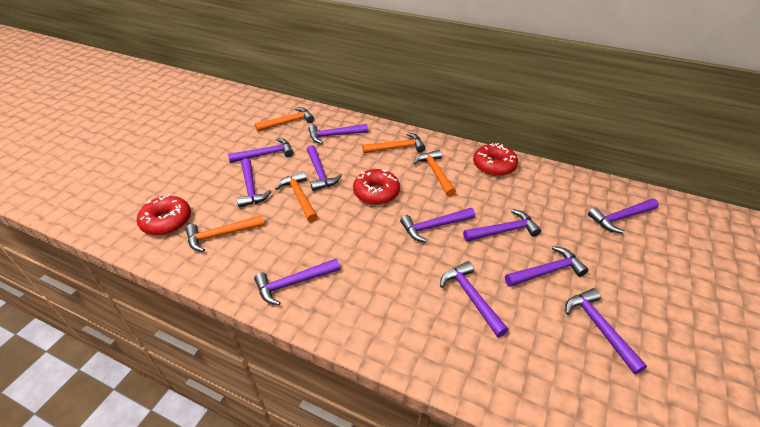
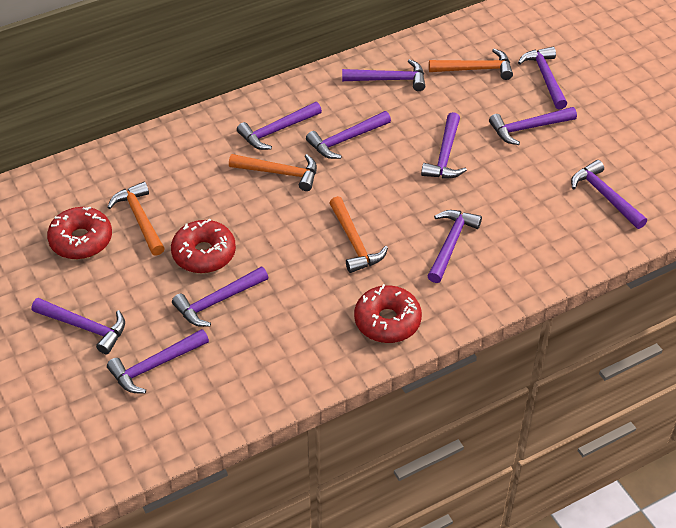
orange hammer: [186,215,265,252] [255,107,314,132] [275,171,318,222] [362,132,425,153] [413,150,456,197] = 5 -> [107,182,165,256] [229,154,317,191] [329,196,388,273] [429,49,513,80] = 4

